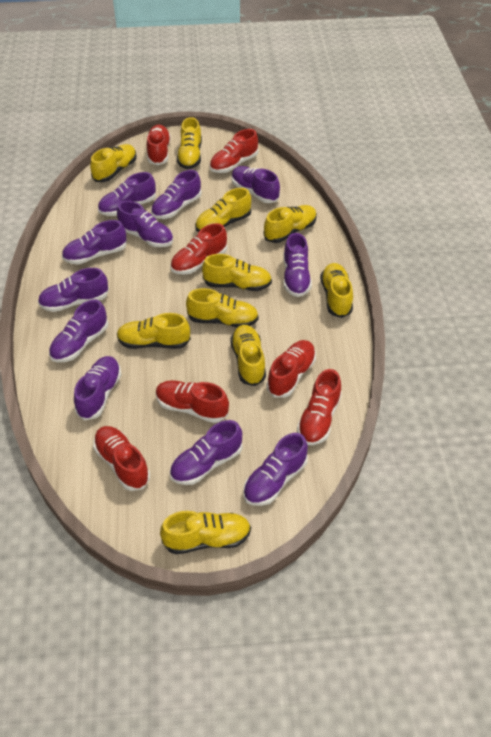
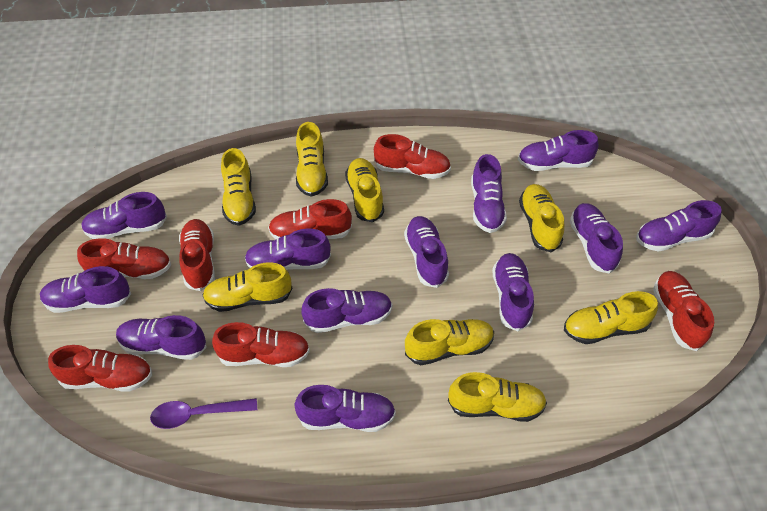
purple shoe: [38,268,109,312] [49,300,108,362] [62,220,127,264] [74,356,121,421] [98,172,156,216] [117,201,173,247] [151,170,202,219] [170,420,243,485] [231,166,280,203] [243,433,308,506] [284,233,312,297] = 11 -> [40,266,132,313] [81,192,167,239] [116,315,207,360] [244,229,331,270] [294,385,396,432] [301,288,392,333] [404,216,449,288] [471,154,507,233] [492,253,534,331] [518,130,598,171] [570,203,623,274] [636,200,722,252] = 12
purple spoon: none = 0 -> [150,398,257,429] = 1
yellow shoe: [90,144,137,182] [117,313,191,349] [160,511,251,554] [177,117,202,169] [186,288,259,328] [195,188,251,232] [202,254,272,291] [230,325,266,386] [264,205,317,243] [320,263,353,318] = 10 -> [203,262,292,312] [221,148,256,226] [296,122,328,197] [345,158,384,222] [405,319,494,365] [448,372,547,422] [519,184,564,252] [564,291,658,344] = 8

